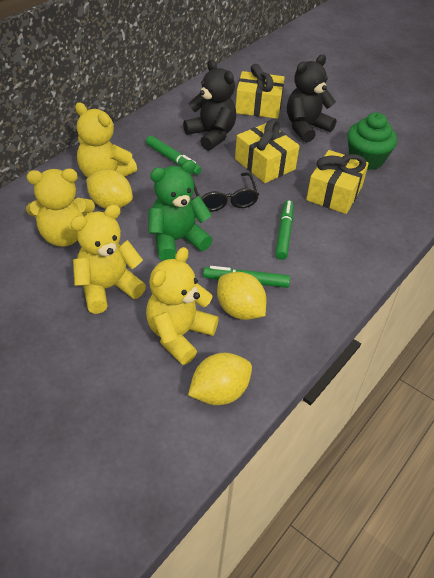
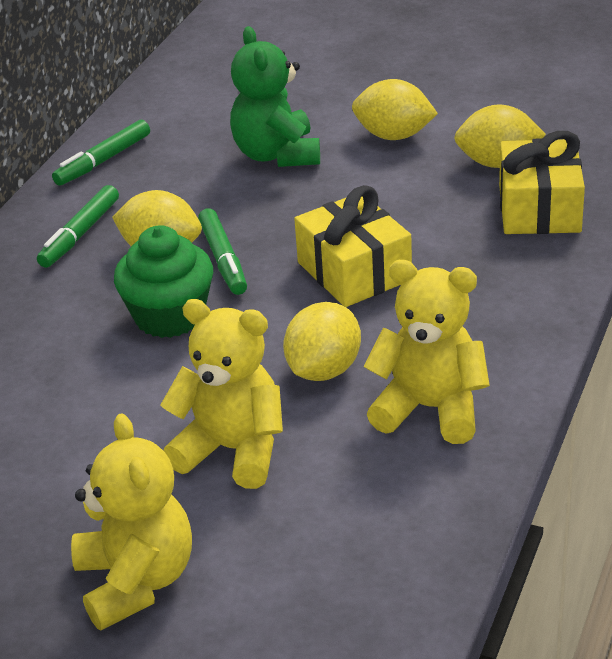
black glasses: [193,172,259,212] = 1 -> none = 0
black teddy bear: [183,59,236,151] [287,54,337,143] = 2 -> none = 0
yellow gift: [235,64,285,119] [235,119,300,183] [306,150,369,214] = 3 -> [294,185,412,307] [499,131,585,234] = 2
yellow lemon: [86,169,133,209] [188,353,252,405] [217,272,266,320] = 3 -> [112,190,202,246] [283,302,361,381] [352,79,438,140] [454,104,546,168] = 4
yellow teddy bear: [26,169,95,247] [70,204,146,314] [75,102,137,178] [146,247,219,365] = 4 -> [71,413,192,630] [160,299,283,489] [363,260,490,444] = 3

